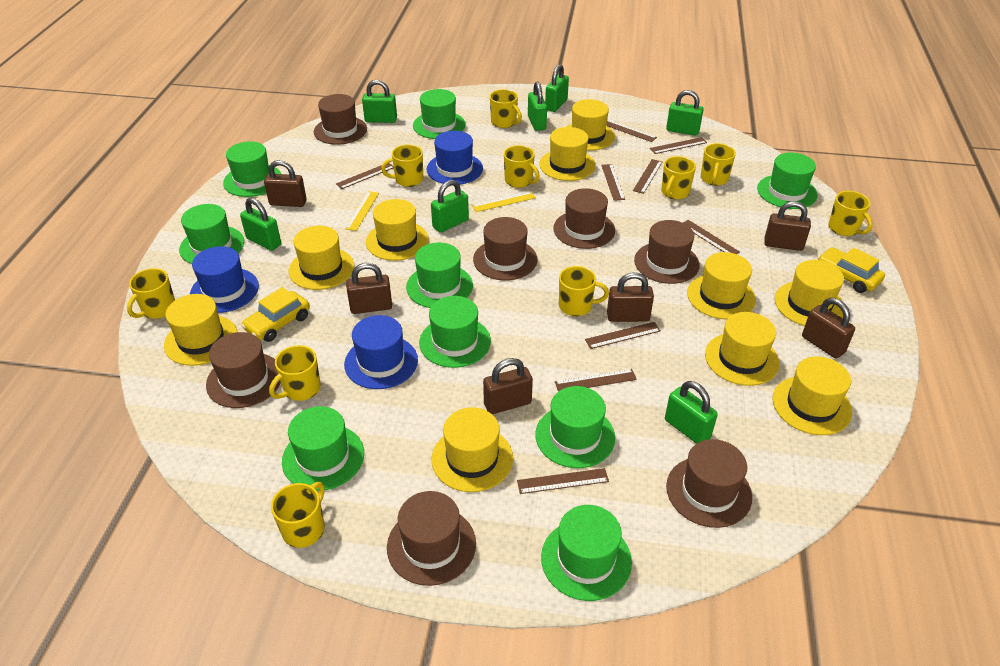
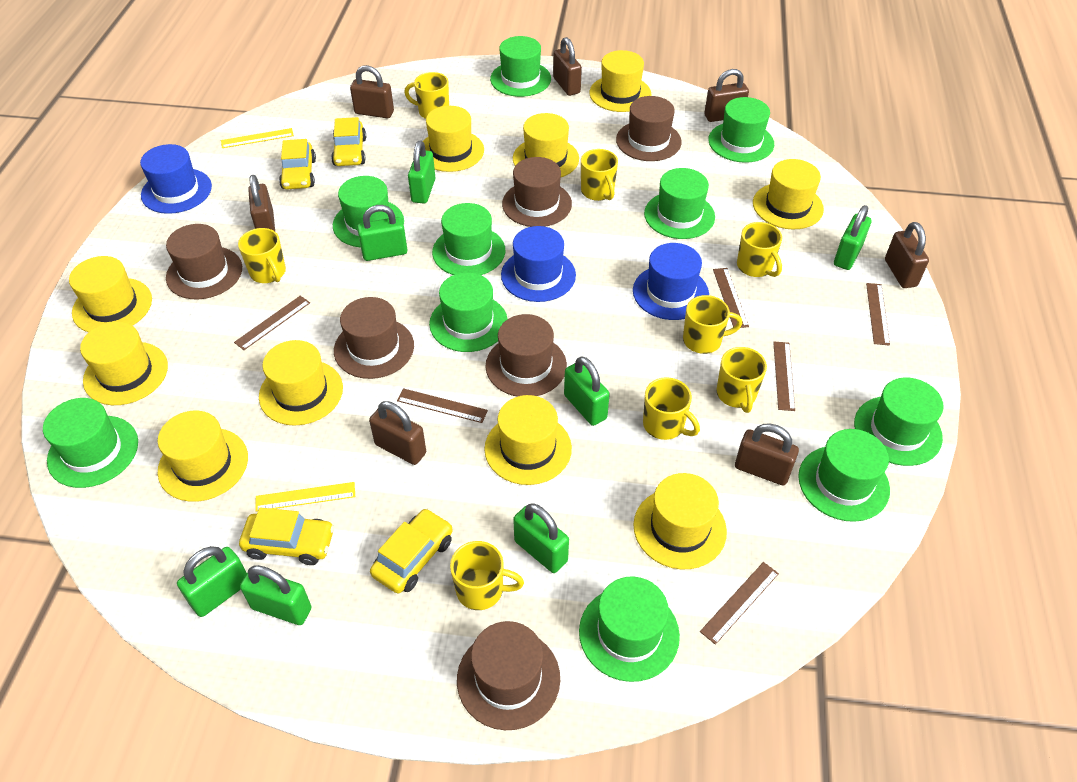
brown hat: [206,332,281,408] [314,94,367,145] [387,491,476,586] [473,217,538,280] [553,188,615,249] [634,220,700,284] [666,439,752,528] = 7 -> [166,224,242,299] [334,297,414,379] [457,621,560,730] [486,314,567,397] [502,157,572,227] [616,96,682,161] = 6
brown padlock: [264,160,307,207] [346,263,392,314] [483,358,533,414] [607,272,654,322] [764,201,811,251] [802,298,855,359] = 6 -> [248,175,275,231] [350,65,394,118] [369,401,426,465] [553,37,582,96] [704,69,749,122] [735,423,799,486] [885,222,929,288] = 7
brown ruler: [336,163,394,189] [517,468,609,494] [555,369,637,392] [585,322,661,349] [601,164,625,201] [606,119,657,142] [633,159,662,194] [650,137,707,154] [683,220,740,254] = 9 -> [234,296,310,350] [397,388,488,423] [700,562,779,645] [713,268,749,328] [773,342,795,411] [866,283,890,346] = 6
green hat: [179,204,244,264] [223,141,281,197] [282,406,364,491] [406,242,473,308] [413,89,466,139] [419,296,491,368] [535,386,615,468] [541,505,632,601] [757,152,818,209] = 9 -> [43,398,138,488] [333,176,404,247] [429,272,507,352] [432,203,505,275] [490,36,551,97] [579,576,680,682] [644,168,715,239] [708,97,774,163] [798,429,890,522] [854,377,944,466] = 10
yellow car: [241,287,310,342] [817,247,885,293] = 2 -> [239,507,334,565] [279,139,316,189] [331,117,366,166] [370,508,453,593] = 4
yellow mug: [127,268,175,319] [269,345,321,401] [271,482,325,548] [381,144,423,187] [490,89,522,128] [504,145,540,188] [559,266,609,316] [661,156,696,199] [701,143,736,186] [828,191,873,236] = 10 -> [238,228,286,283] [404,72,449,119] [450,541,524,610] [581,149,618,201] [643,377,700,440] [683,295,742,354] [716,347,767,413] [737,222,782,277] = 8

